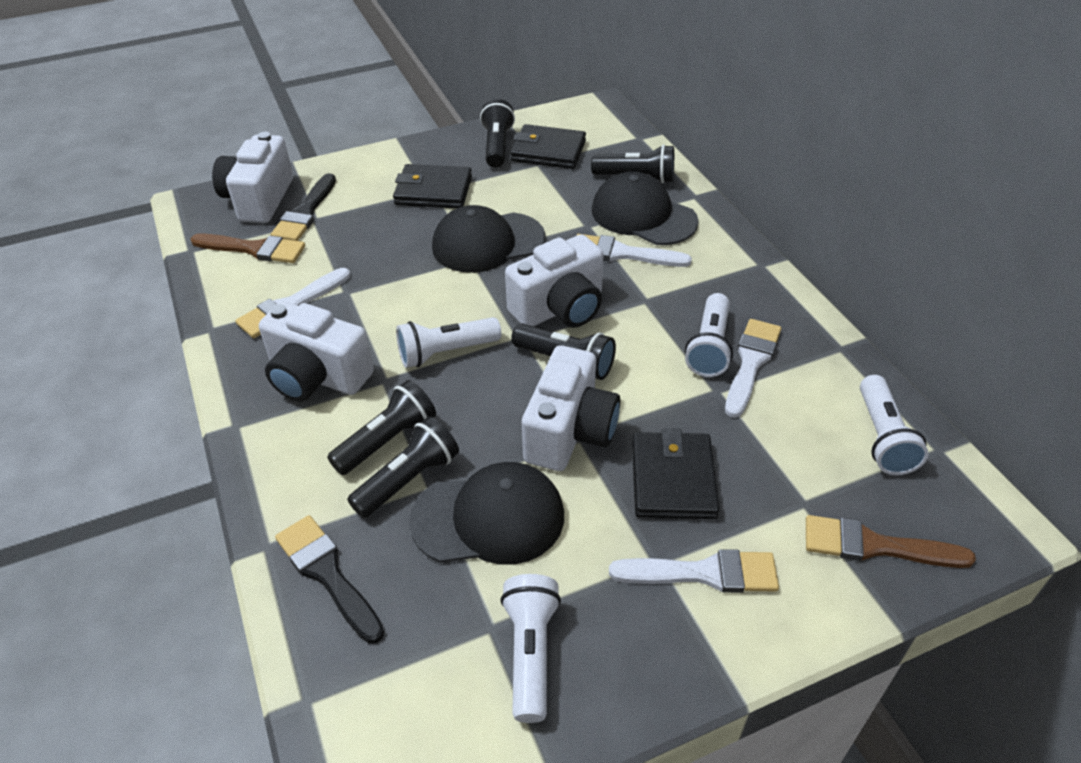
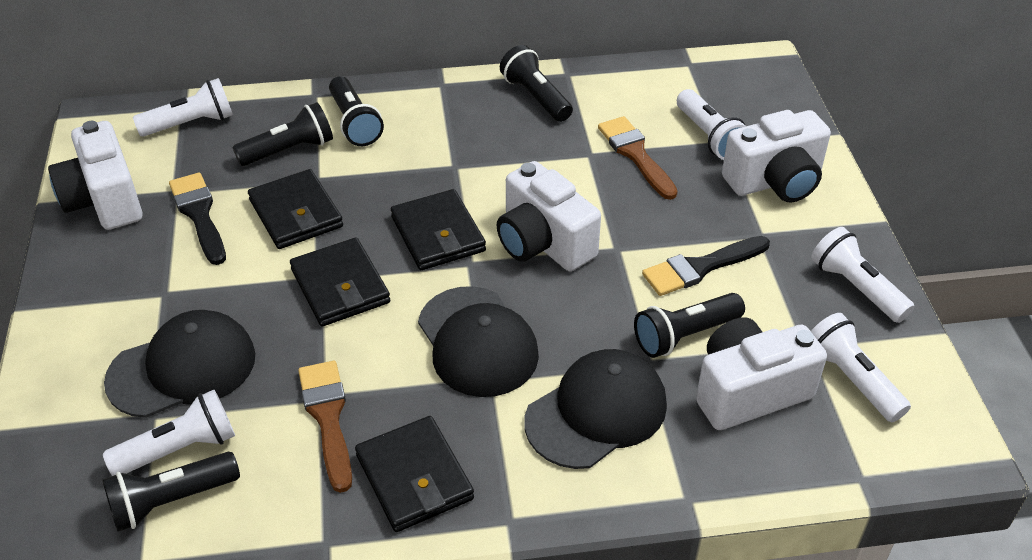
black wallet: [393,164,472,209] [510,124,586,169] [632,428,719,519] = 3 -> [248,169,343,249] [290,238,390,327] [355,416,474,532] [391,189,486,270] = 4
white brush: [235,268,350,338] [576,234,692,267] [609,549,779,593] [725,319,781,418] = 4 -> none = 0
white flashlight: [396,317,501,368] [500,574,561,723] [685,293,733,377] [860,375,929,475] = 4 -> [103,390,235,476] [133,78,233,137] [677,89,746,160] [811,313,911,422] [812,227,915,323] = 5

